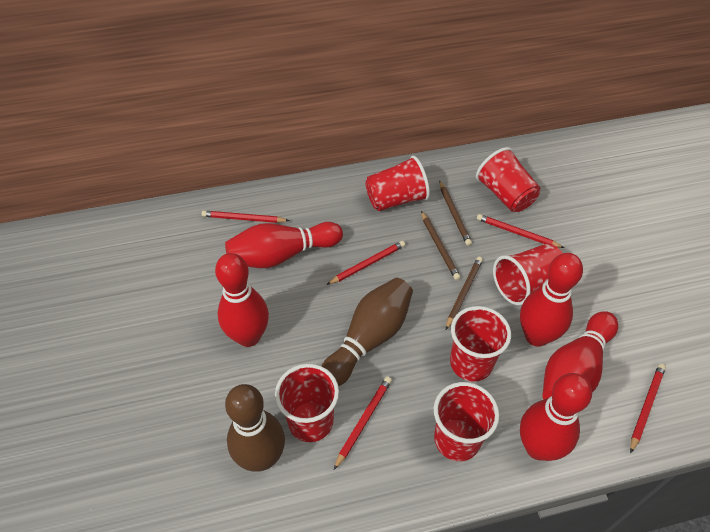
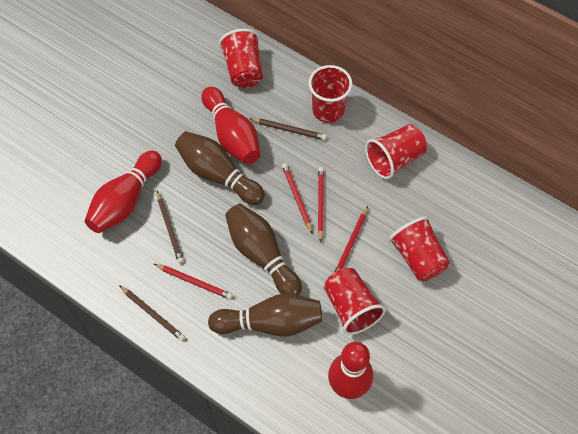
brown bowling pin: [225,384,285,472] [322,278,413,386] = 2 -> [175,131,265,205] [208,293,322,337] [225,204,302,295] = 3
red bowling pin: [215,253,269,347] [225,222,343,268] [520,253,583,347] [520,373,592,461] [542,311,618,400] = 5 -> [85,151,162,233] [201,87,260,164] [328,342,373,399] = 3
red cup: [275,364,339,442] [365,156,430,211] [434,382,499,461] [450,306,511,382] [476,147,540,212] [493,243,563,305] = 6 -> [219,29,263,88] [309,65,352,123] [324,268,386,335] [365,124,427,179] [389,216,450,282] = 5
red pencil: [202,211,290,223] [326,241,405,285] [334,376,392,470] [477,214,564,248] [630,364,666,453] = 5 -> [154,264,232,299] [282,163,313,234] [318,167,324,243] [334,206,368,272] = 4

